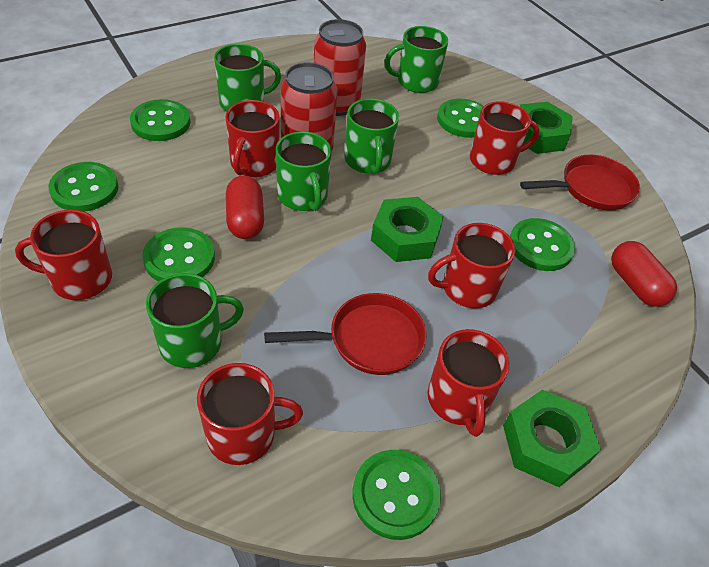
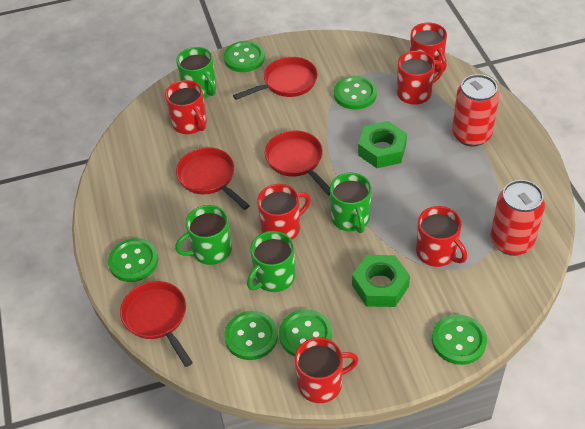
green mug: [146,273,244,368] [214,44,281,111] [276,132,331,211] [345,99,399,174] [385,26,448,93] = 5 -> [175,205,232,265] [176,47,216,99] [247,231,295,292] [330,173,372,233] = 4
green nut: [371,197,444,262] [503,389,601,487] [520,102,573,154] = 3 -> [352,255,410,307] [358,121,407,168] = 2
red capsule: [226,175,264,239] [611,241,677,307] = 2 -> none = 0
red pan: [264,293,426,375] [520,155,640,211] = 2 -> [120,281,193,367] [176,147,250,210] [233,57,318,100] [265,131,330,195] = 4

